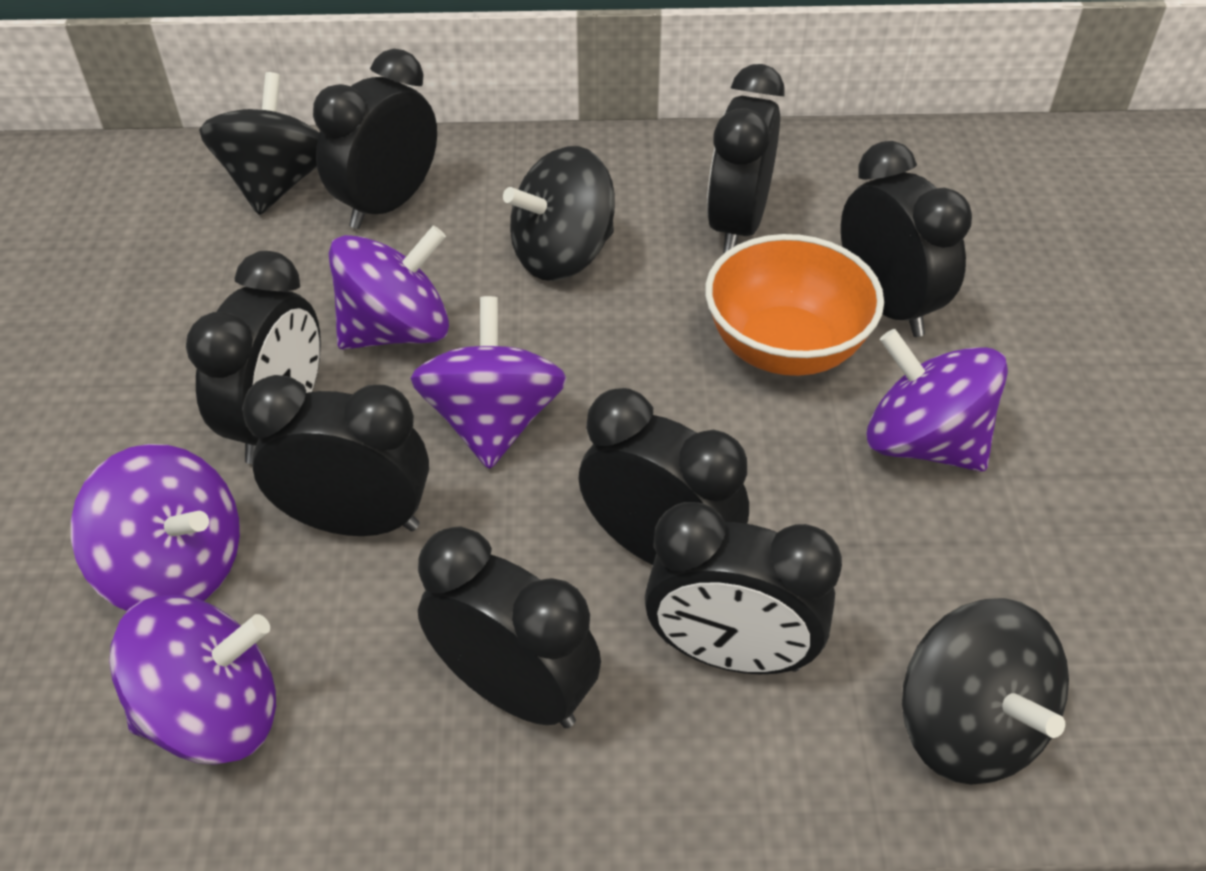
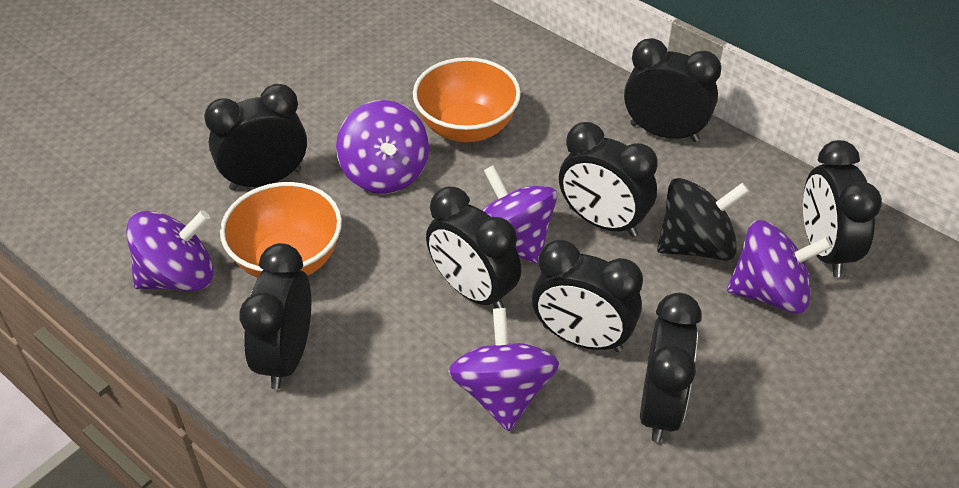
black spinning top: [199,72,319,215] [503,146,615,281] [902,598,1069,785] = 3 -> [657,178,750,261] = 1
orange bowl: [705,234,884,376] = 1 -> [220,182,342,278] [413,57,521,142] = 2

